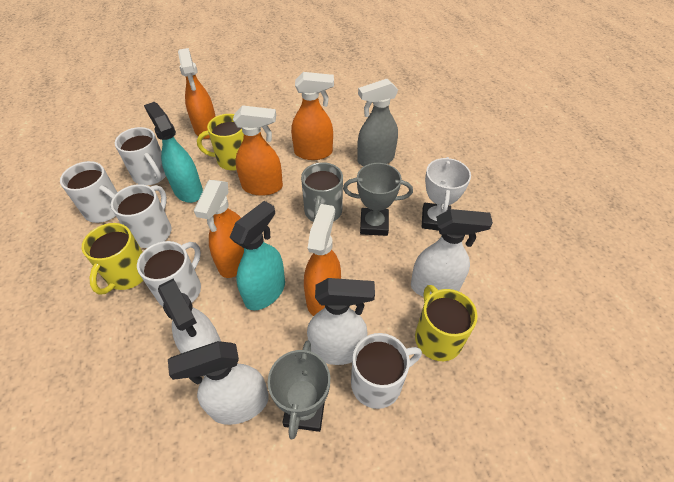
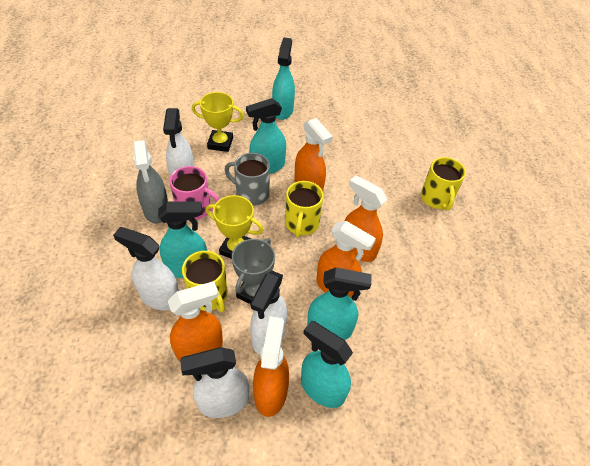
grey trophy: [268,341,330,440] [343,163,413,236] = 2 -> [232,238,275,304] = 1
pink mug: none = 0 -> [170,166,219,220] = 1
turquoise spray bottle: [144,102,203,203] [229,201,285,310] = 2 -> [158,202,207,278] [246,98,286,174] [272,38,295,120] [301,321,353,408] [307,267,372,340] = 5
white mug: [60,161,118,223] [111,184,171,248] [115,127,166,185] [137,241,201,307] [351,333,422,409] = 5 -> none = 0
white trophy: [422,157,471,230] = 1 -> none = 0
yellow trophy: none = 0 -> [192,92,244,152] [206,195,263,259] = 2

